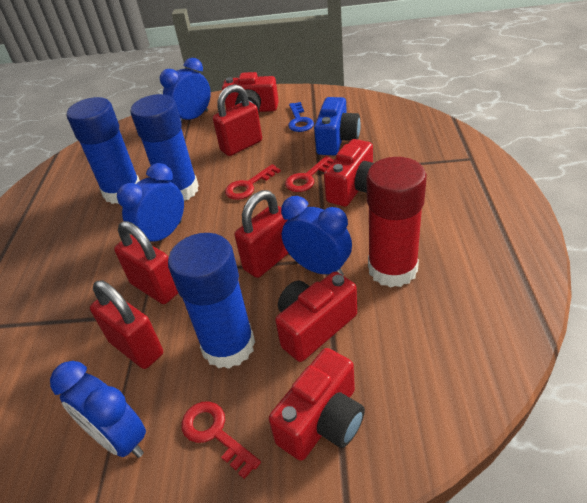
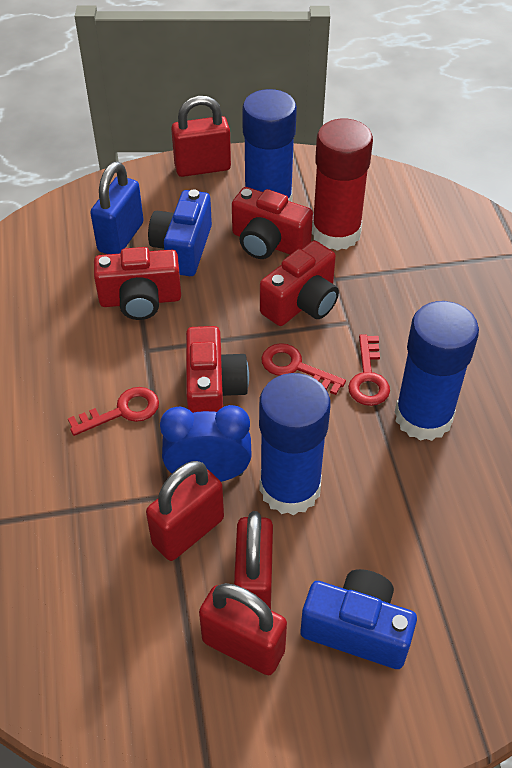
blue camera: [314,97,361,155] = 1 -> [148,189,212,276] [300,569,417,669] = 2
blue clock: [50,361,146,458] [117,163,184,243] [160,58,211,123] [281,196,352,275] = 4 -> [160,405,251,482] = 1
blue key: [288,102,314,132] = 1 -> none = 0
blue padlock: none = 0 -> [90,161,144,254] = 1

